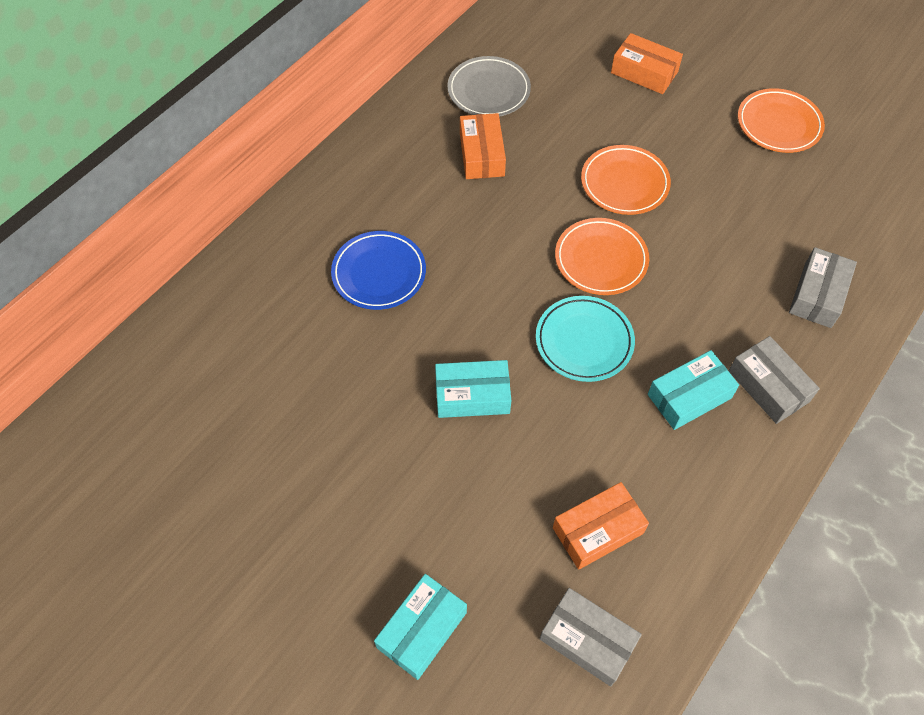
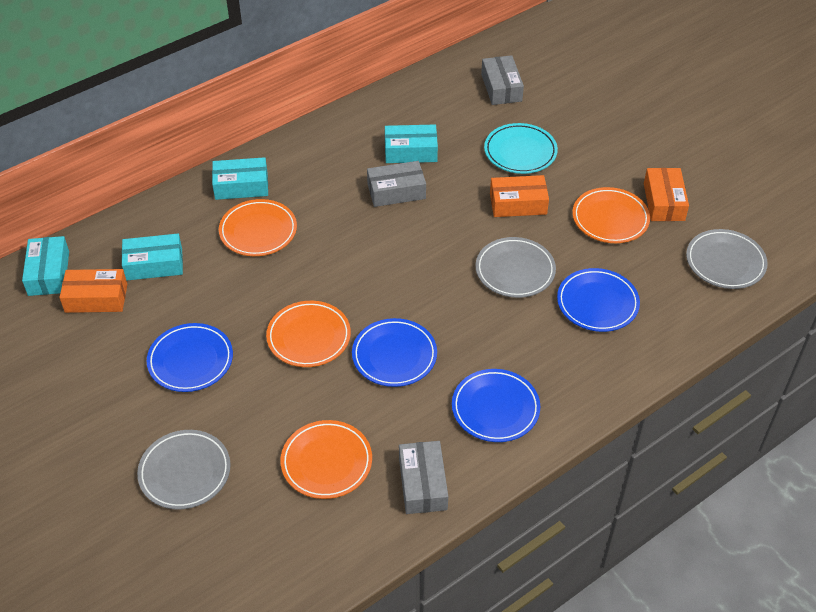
blue plate: [331,231,426,310] = 1 -> [147,323,233,392] [352,318,437,387] [452,369,540,442] [557,268,640,332] = 4
grey plate: [447,56,531,117] = 1 -> [137,430,231,510] [475,237,556,298] [686,229,768,289] = 3
orange plate: [555,218,649,295] [581,145,671,215] [738,88,825,153] = 3 -> [219,199,297,256] [266,301,351,367] [280,420,372,499] [572,187,650,243] = 4
turquoise box: [374,574,467,680] [435,360,511,418] [648,350,739,430] = 3 -> [22,236,69,296] [122,234,183,281] [212,157,268,200] [385,125,438,163] = 4

